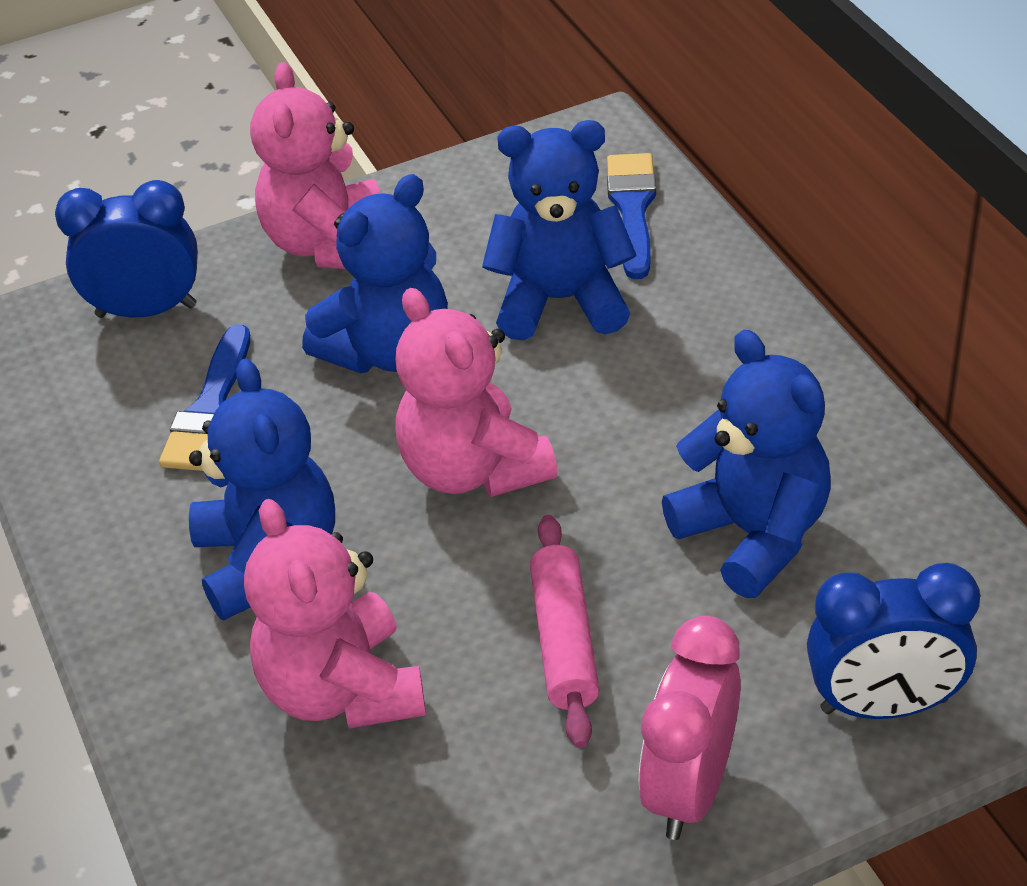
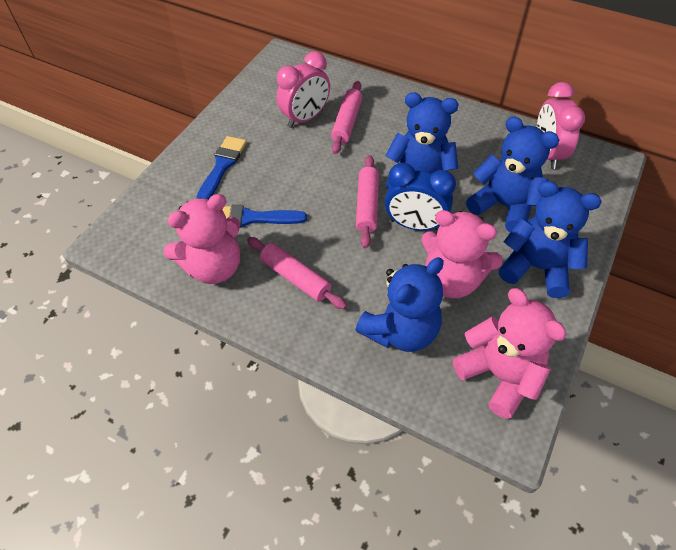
blue clock: [55,180,198,318] [807,563,980,719] = 2 -> [385,163,456,231] = 1
pink clock: [639,616,741,840] = 1 -> [276,51,330,128] [537,82,585,169] = 2
pink rolling pin: [530,515,599,748] = 1 -> [247,237,347,309] [331,81,363,154] [356,155,379,248] = 3

